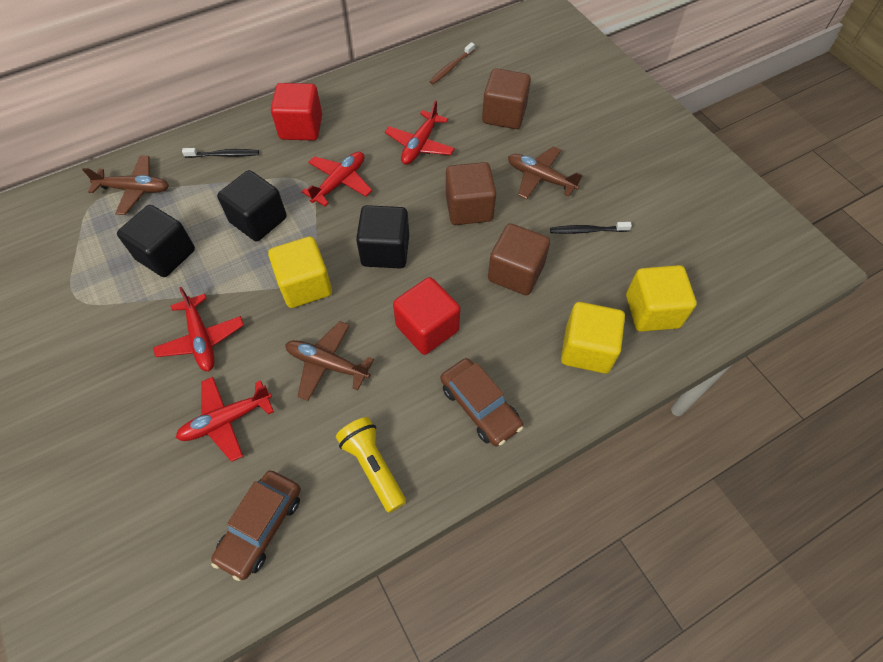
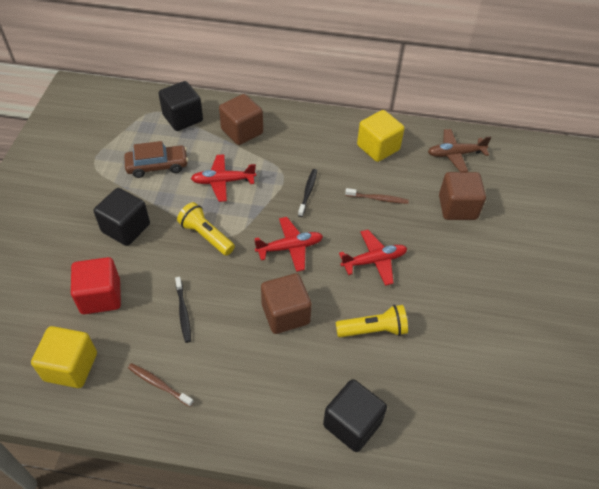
brown car: [211,471,301,581] [441,358,523,447] = 2 -> [124,141,188,178] = 1
brown plane: [82,155,169,215] [285,321,374,401] [508,146,582,199] = 3 -> [428,129,491,172] = 1
brown toothbrush: [429,42,475,84] = 1 -> [128,363,194,407] [345,188,409,204] = 2
red cube: [271,83,322,141] [393,277,460,355] = 2 -> [71,257,121,314] = 1
red plane: [153,287,244,371] [176,377,274,462] [302,152,372,207] [385,100,455,165] = 4 -> [191,154,256,202] [254,217,323,272] [339,230,407,286] = 3
yellow cube: [268,236,332,308] [561,302,625,374] [626,265,696,332] = 3 -> [31,326,97,388] [357,110,405,162] = 2
yellow flashlight: [336,417,406,513] = 1 -> [177,202,235,256] [336,305,408,337] = 2

